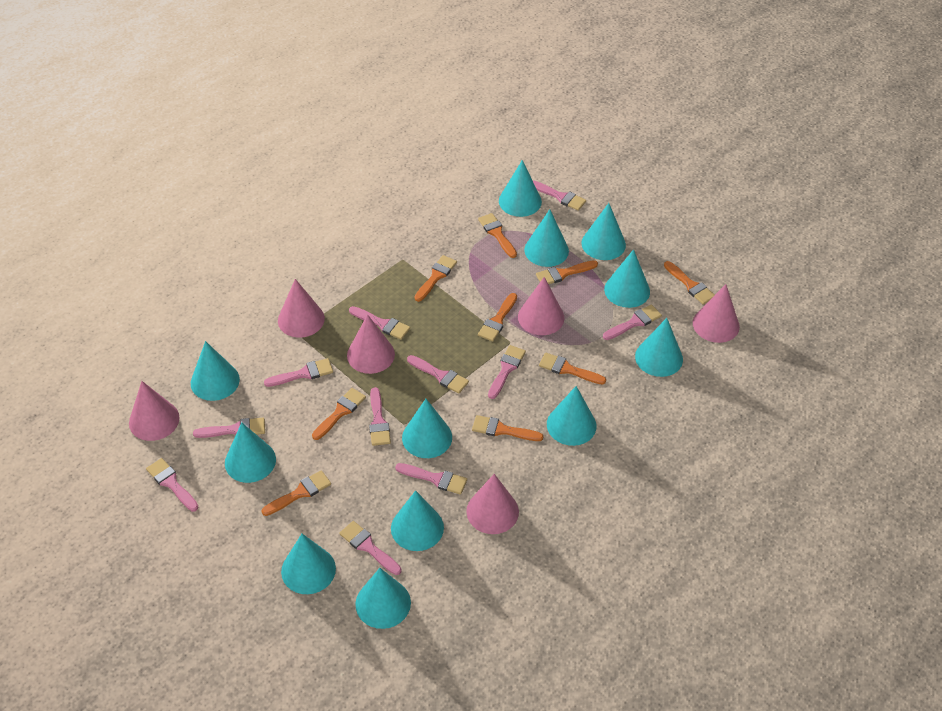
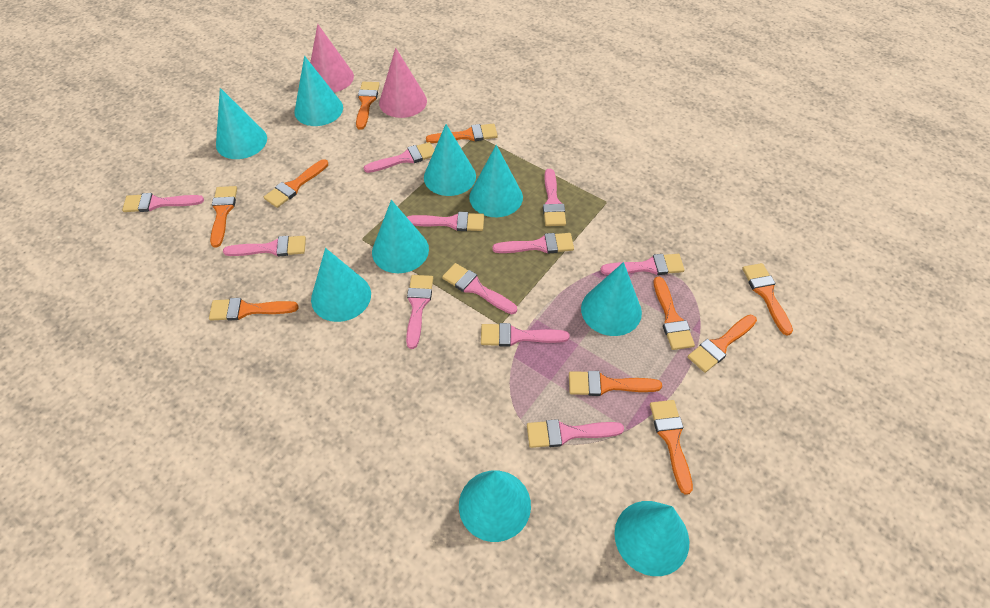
orange brush: [261,470,331,516] [312,388,366,440] [415,255,457,302] [472,415,543,441] [478,213,517,258] [478,293,517,342] [536,260,598,284] [539,352,606,385] [664,261,715,305] = 9 -> [209,298,299,321] [210,186,237,248] [264,159,328,208] [356,82,380,130] [426,124,498,143] [569,371,662,396] [650,400,693,495] [654,277,695,350] [688,315,757,373] [742,263,793,336] = 10
pink cone: [129,381,180,441] [278,279,325,338] [347,314,395,374] [466,474,519,534] [518,277,564,335] [693,284,740,343] = 6 -> [310,24,354,92] [379,48,427,118] = 2
turquoise cone: [191,341,240,401] [225,422,276,483] [281,534,336,594] [355,568,411,629] [391,490,444,551] [402,399,452,458] [499,160,542,217] [524,209,569,267] [547,386,596,446] [581,203,626,260] [604,249,650,308] [635,318,683,377] = 12 -> [216,88,267,159] [294,56,343,126] [311,248,371,322] [372,200,429,273] [424,124,476,196] [459,470,531,542] [469,145,523,217] [581,262,642,336] [614,501,689,576] = 9

